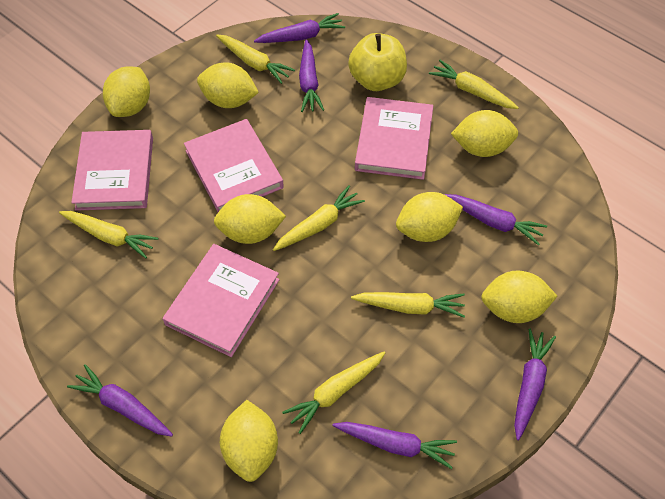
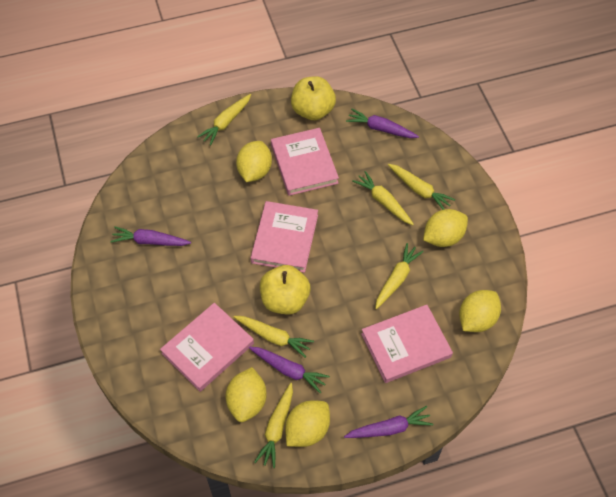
purple carrot: [67,364,173,437] [254,13,345,43] [299,39,324,112] [332,422,457,469] [444,194,547,245] [514,329,556,440] = 6 -> [110,226,191,246] [249,347,330,393] [344,406,433,438] [346,109,419,138] = 4
yellow apple: [348,33,407,91] = 1 -> [260,265,310,314] [291,76,336,120] = 2
yellow lemon: [103,66,150,117] [197,62,259,108] [214,194,286,244] [220,400,278,482] [396,192,463,242] [451,110,518,157] [481,270,557,323] = 7 -> [226,367,267,422] [236,141,272,182] [285,400,330,447] [423,209,468,247] [459,290,501,332] = 5

